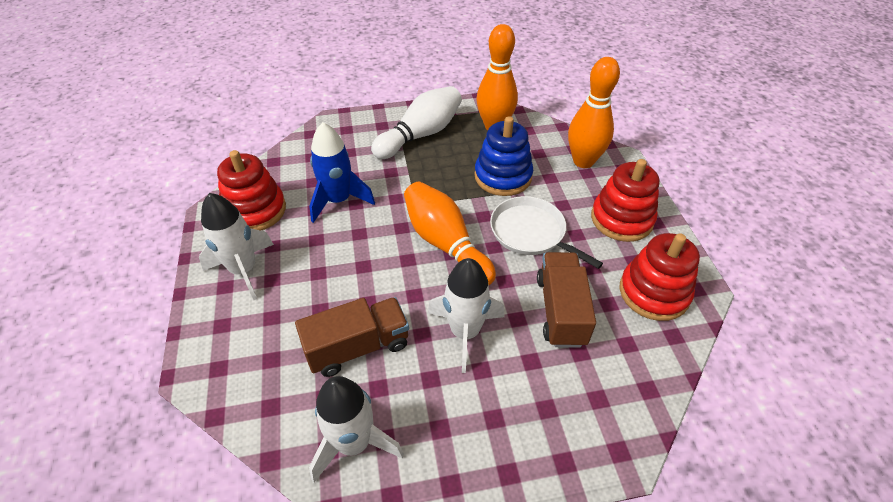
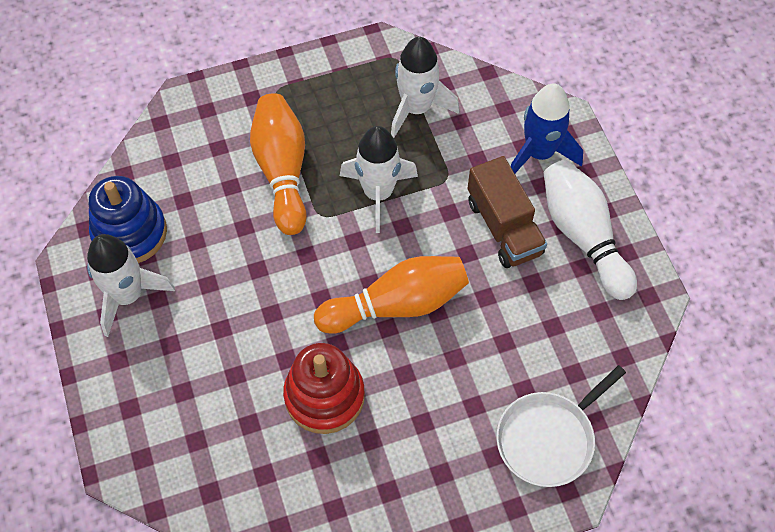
brown truck: [295,297,409,377] [537,252,596,348] = 2 -> [467,156,547,268] = 1
orange bowling pin: [404,182,496,285] [477,24,518,131] [568,57,620,168] = 3 -> [250,93,307,235] [314,256,469,334] = 2
red stacking toy: [217,150,286,231] [591,159,660,242] [619,233,700,321] = 3 -> [283,343,365,434] = 1

